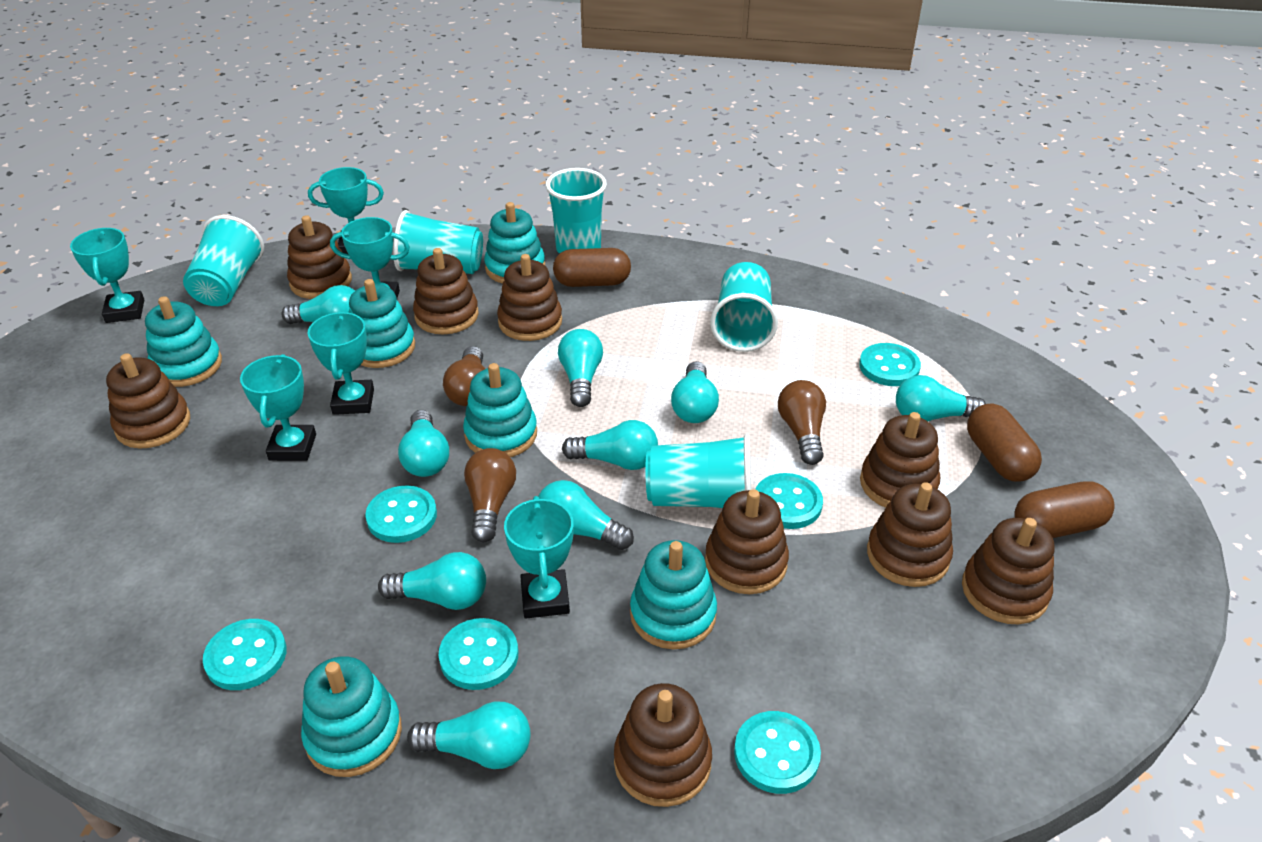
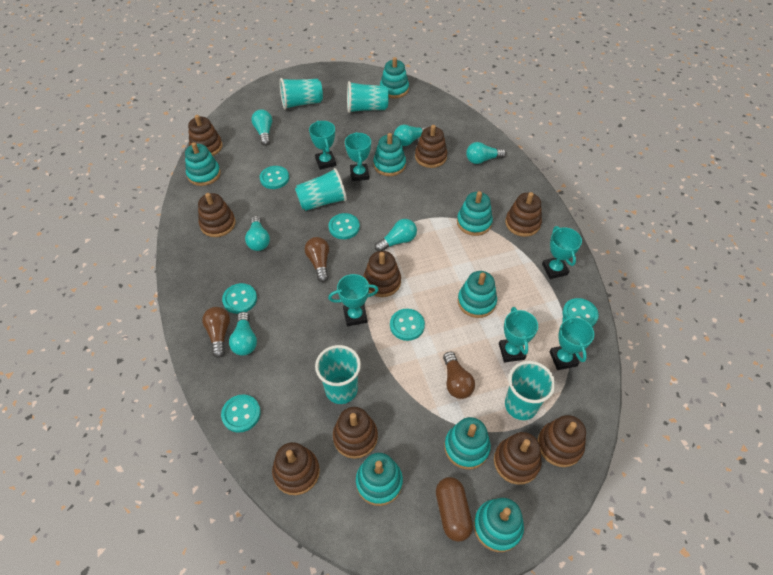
brown capsule: [553,248,631,287] [967,403,1042,482] [1014,481,1115,538] = 3 -> [436,477,473,542] = 1
turquoise light bulb: [281,285,355,324] [378,552,486,610] [398,410,449,477] [407,702,531,769] [538,480,634,550] [558,329,603,407] [562,420,658,470] [671,361,719,423] [896,375,986,421] = 9 -> [229,312,257,356] [245,216,270,251] [251,109,272,146] [375,219,417,251] [394,125,428,146] [466,142,506,164] = 6
turquoise stacking toy: [145,296,222,387] [301,656,402,777] [348,279,415,368] [463,363,537,457] [484,202,545,284] [630,540,717,649] = 6 -> [185,142,221,186] [356,453,403,506] [373,133,406,176] [380,57,409,98] [444,417,491,469] [457,191,493,236] [458,271,497,318] [474,498,524,552] = 8

